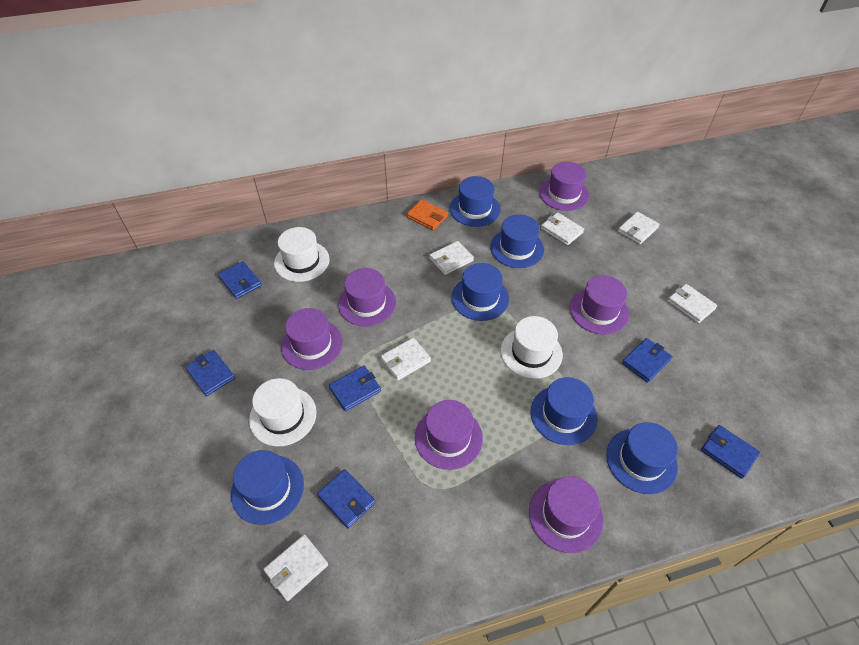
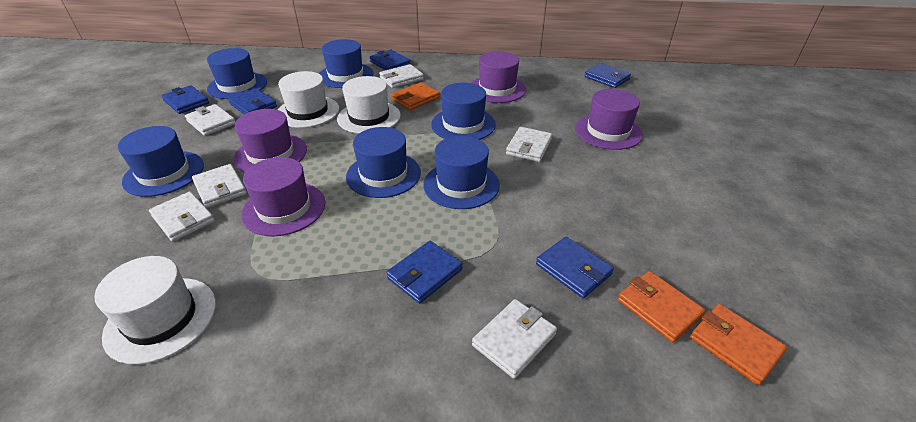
orange wallet: [406,199,448,230] = 1 -> [391,82,440,110] [618,271,705,343] [690,304,787,385] = 3
purple hat: [281,308,343,370] [338,268,396,326] [415,400,483,470] [529,476,604,553] [539,162,589,211] [570,275,629,334] = 6 -> [233,109,307,172] [241,157,325,236] [471,51,526,103] [575,89,643,150] = 4

